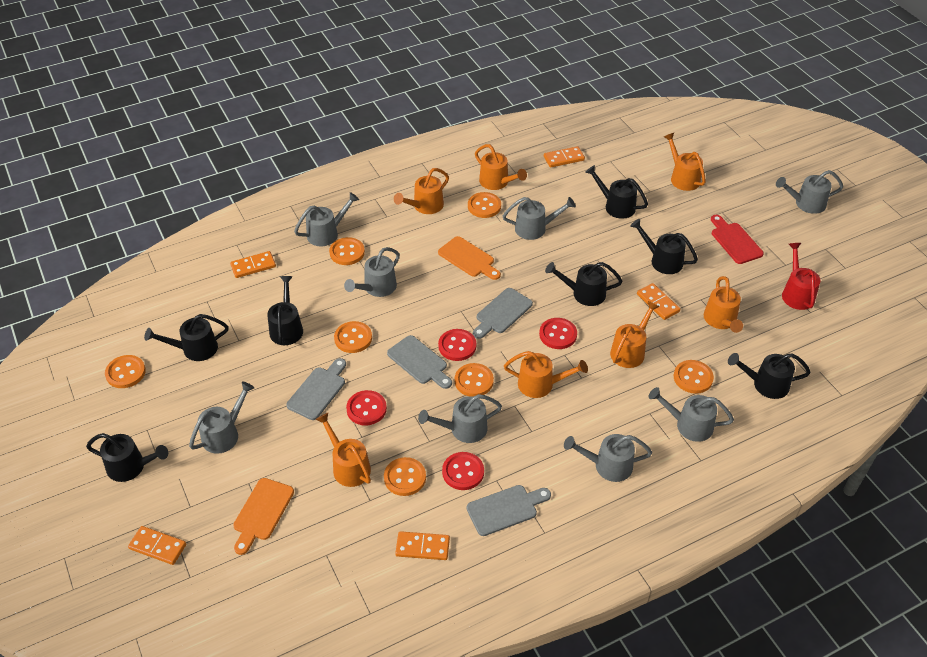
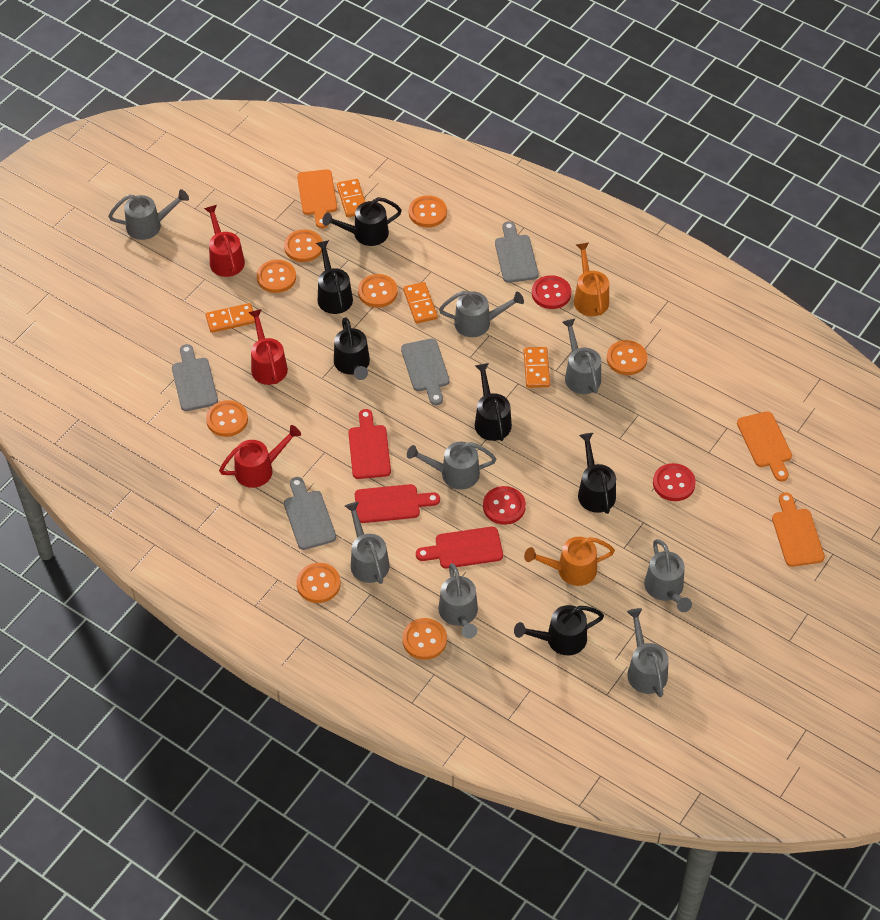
black watering can: [86,433,168,482] [144,314,229,361] [267,276,303,345] [545,262,622,306] [585,165,648,219] [630,219,698,274] [728,353,811,399] = 7 -> [316,240,353,314] [322,197,402,246] [334,317,370,380] [475,363,512,441] [514,605,604,655] [578,433,616,514] = 6
orange button: [105,355,146,388] [329,237,365,265] [334,321,372,353] [384,457,426,496] [455,363,494,397] [468,192,501,218] [674,360,714,394] = 7 -> [206,400,248,437] [257,260,296,293] [284,229,323,262] [296,563,341,603] [358,274,398,308] [402,618,447,660] [409,196,447,227] [607,340,647,375] = 8
orange cutting board: [233,478,294,555] [438,236,501,280] = 2 -> [297,169,337,228] [737,411,792,481] [772,492,825,567] = 3
orange domino: [128,526,186,565] [230,251,276,278] [395,531,450,560] [544,146,585,167] [637,283,680,320] = 5 -> [206,303,255,333] [337,179,365,217] [403,282,438,324] [524,347,550,388] = 4
orange watering can: [316,413,371,487] [394,168,449,214] [475,144,527,190] [504,351,588,398] [610,301,660,368] [664,133,706,191] [704,276,743,333] = 7 -> [524,537,615,586] [574,243,609,316] = 2
red button: [346,390,387,426] [438,329,476,361] [442,452,484,490] [539,318,577,349] = 4 -> [483,486,526,525] [532,275,571,309] [653,463,696,501] = 3
red cutting board: [711,215,764,264] = 1 -> [348,409,391,479] [355,484,440,523] [416,527,503,569] = 3
red watering can: [782,243,820,310] = 1 -> [204,205,245,277] [219,425,301,488] [248,309,288,385] = 3

